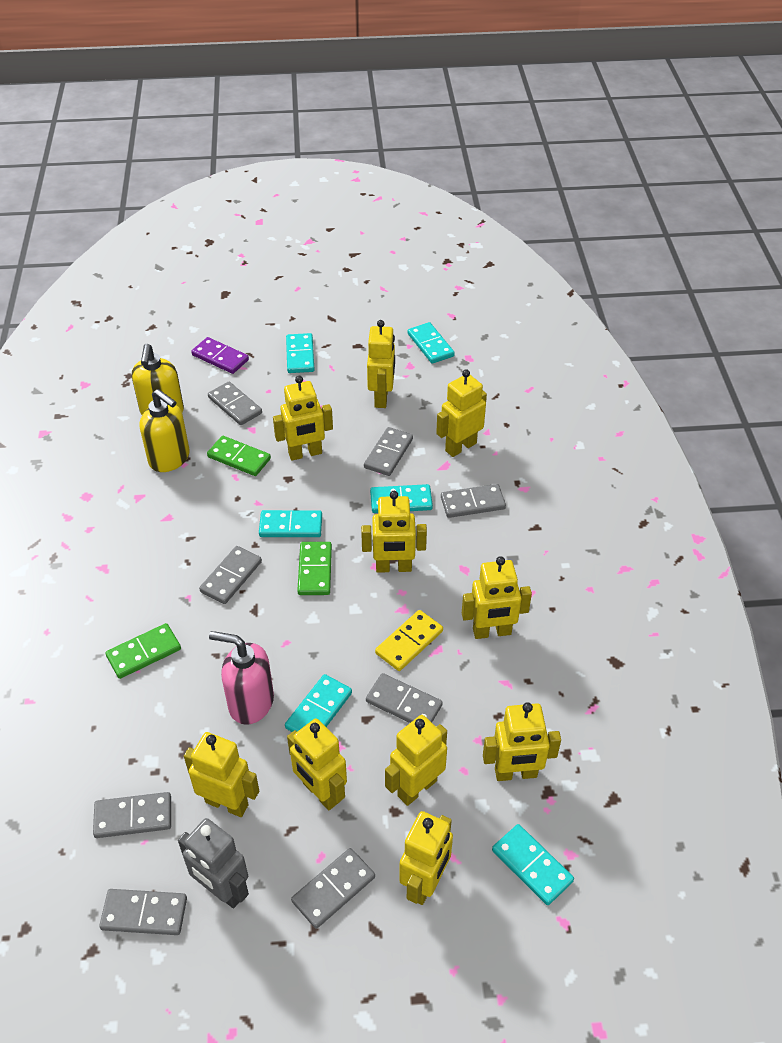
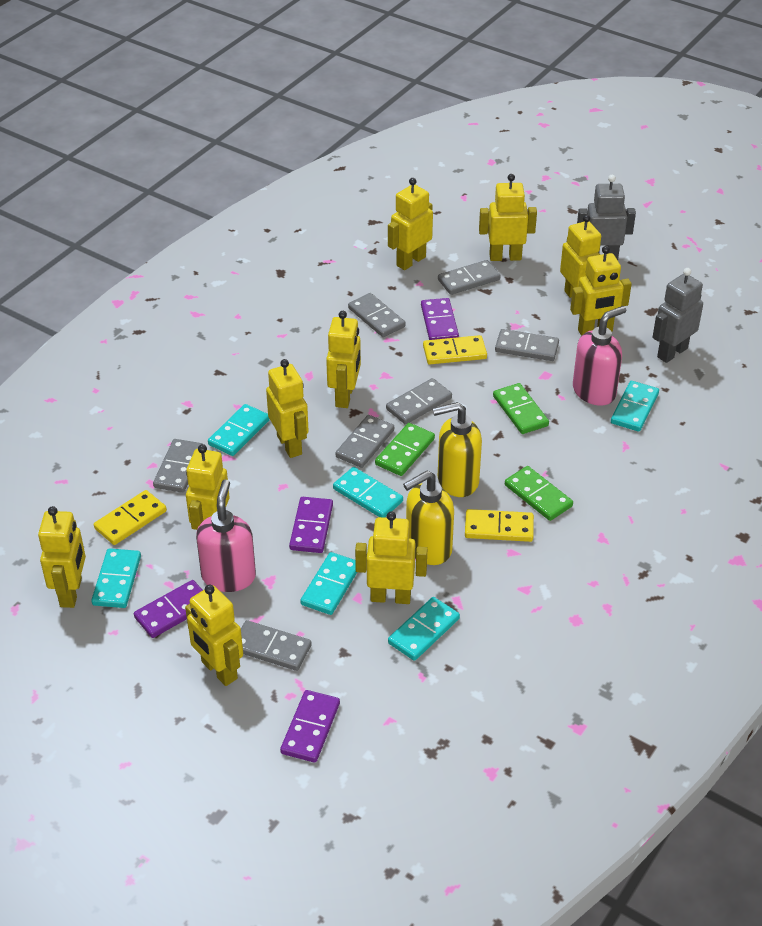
grey domino: [93,792,171,838] [99,889,187,935] [199,546,262,604] [208,382,262,425] [291,848,375,929] [364,427,413,476] [366,673,443,723] [441,484,506,518] = 8 -> [153,439,202,493] [241,620,312,671] [336,415,394,468] [348,293,405,337] [386,378,452,425] [438,260,500,295] [495,329,559,361] = 7
grey robot: [178,818,249,908] = 1 -> [577,175,636,260] [652,268,703,363] = 2
pink soap dispenser: [209,631,274,725] = 1 -> [196,479,256,592] [573,306,626,406] = 2
purple domino: [191,337,249,374] = 1 -> [134,580,203,638] [280,690,340,762] [289,497,333,553] [421,298,459,340] = 4
yellow domino: [375,610,443,671] = 1 -> [94,490,167,545] [423,335,487,364] [465,509,534,542] = 3

